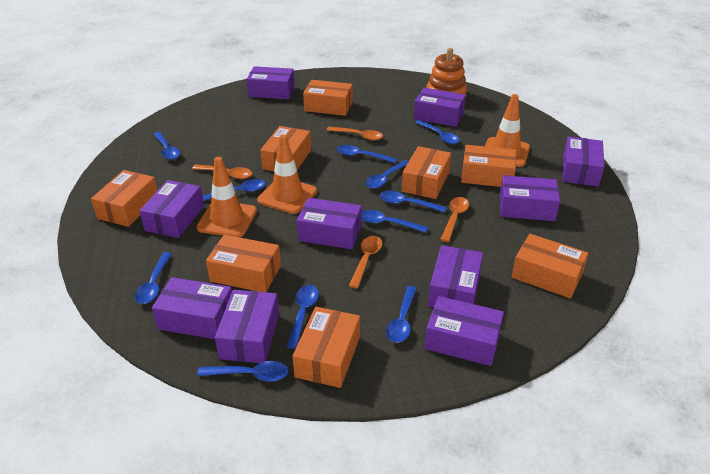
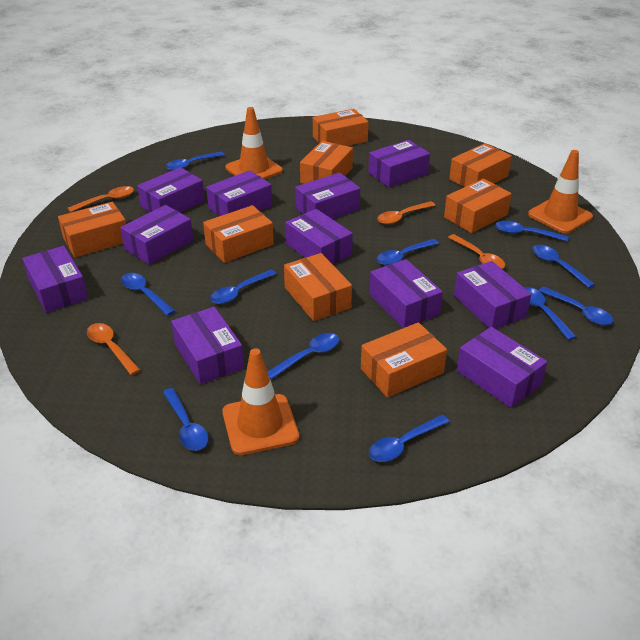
orange stacking toy: [426,48,467,95] = 1 -> none = 0
purple box: [140,180,204,238] [152,277,232,339] [215,290,279,363] [246,66,295,99] [297,198,362,249] [414,88,466,127] [425,296,504,366] [428,245,483,307] [500,175,560,221] [563,136,604,187] = 10 -> [22,246,88,313] [120,205,193,265] [137,167,205,213] [171,307,244,384] [206,170,272,216] [285,209,353,264] [295,172,360,219] [368,140,430,187] [369,259,443,328] [454,261,531,329] [457,327,547,408] = 11

